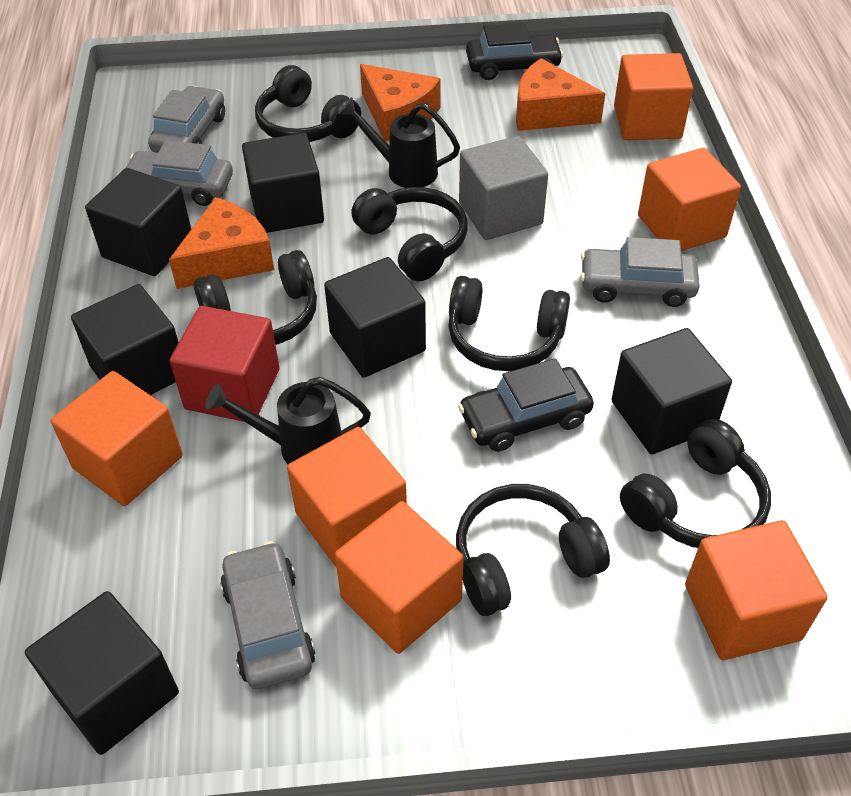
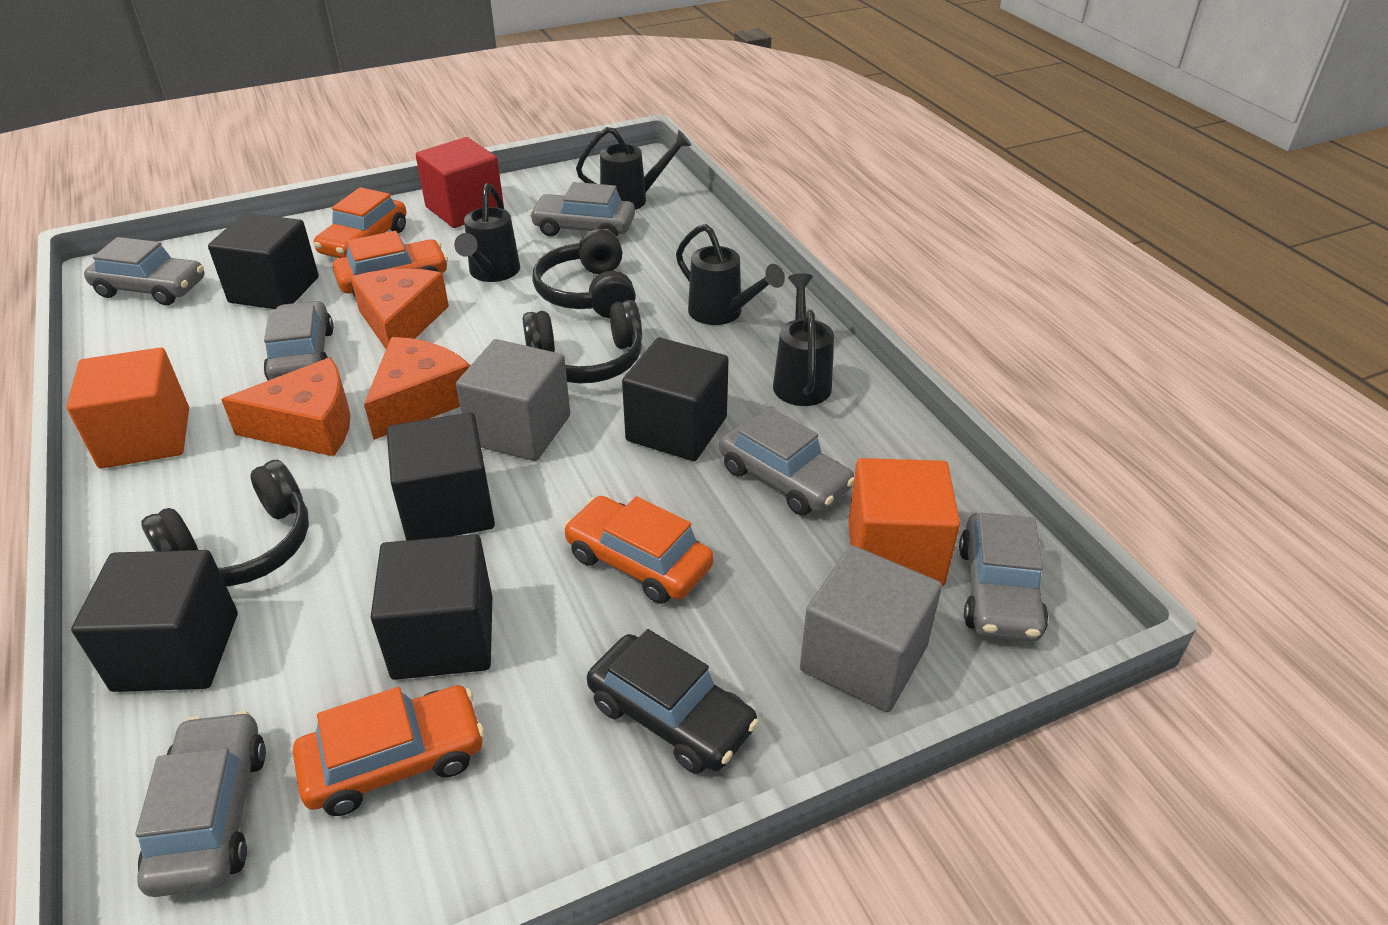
black car: [458,358,594,452] [466,23,563,80] = 2 -> [587,629,759,774] = 1
black cube: [25,591,179,755] [71,284,179,395] [85,168,191,276] [242,133,324,233] [324,257,426,378] [611,328,732,454] = 6 -> [71,550,238,692] [208,213,319,309] [371,534,492,680] [387,412,495,540] [622,337,729,461] = 5
black headphones: [194,250,317,345] [255,65,361,142] [351,187,468,281] [448,276,570,371] [456,484,610,616] [620,419,771,548] = 6 -> [141,460,309,587] [522,300,642,383] [532,229,636,318] = 3
black watering can: [205,377,371,464] [338,97,460,188] = 2 -> [454,183,520,282] [576,127,692,210] [676,224,785,325] [773,273,834,406] = 4
grey car: [126,140,233,206] [148,86,225,153] [220,541,315,689] [581,237,700,307] = 4 -> [84,237,205,305] [135,711,266,897] [263,301,334,380] [529,182,635,236] [719,408,854,515] [959,512,1049,641] = 6
grey cube: [459,136,548,240] = 1 -> [456,339,570,461] [800,545,942,712] = 2
orange car: none = 0 -> [293,685,485,816] [314,187,406,258] [333,231,448,296] [564,496,714,604] = 4
orange cube: [51,371,183,506] [287,427,407,567] [335,501,464,654] [614,53,693,140] [638,148,741,251] [685,520,828,660] = 6 -> [66,348,189,469] [848,458,960,586] = 2

